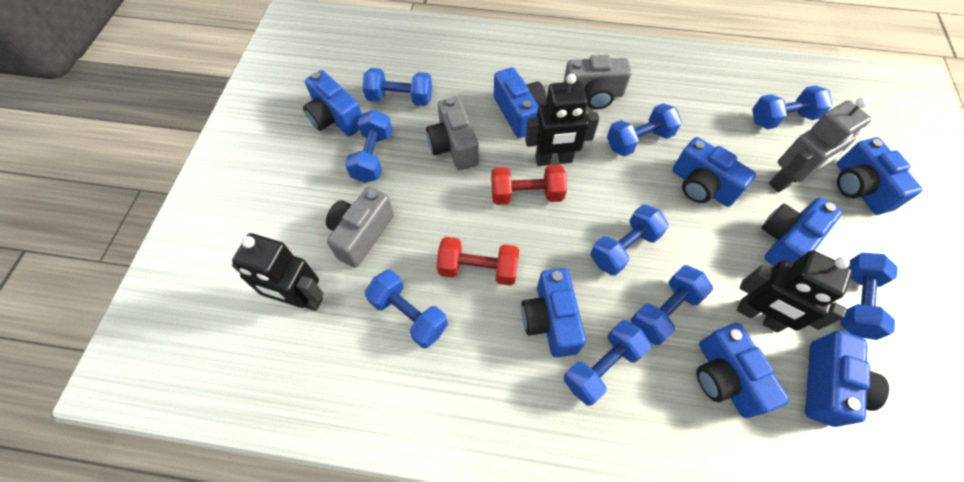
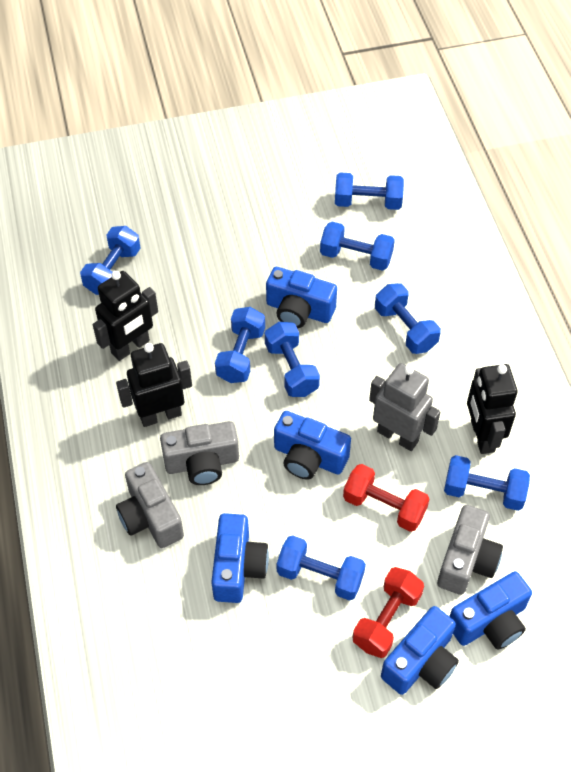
blue camera: [303,70,362,136] [494,67,547,138] [521,268,586,357] [673,137,756,207] [696,323,789,418] [762,198,842,266] [805,331,889,427] [837,137,922,215] = 8 -> [211,513,269,603] [266,267,337,328] [274,411,351,479] [381,606,459,695] [449,571,532,650] = 5
blue dumbbell: [345,110,392,183] [362,68,432,106] [365,270,448,348] [564,320,651,406] [591,204,669,276] [607,103,682,156] [631,265,713,345] [752,85,832,129] [840,253,898,340] = 9 -> [80,226,141,295] [215,307,265,383] [265,322,320,397] [277,535,366,601] [320,222,395,271] [335,172,404,210] [375,283,441,354] [444,455,530,511] = 8

